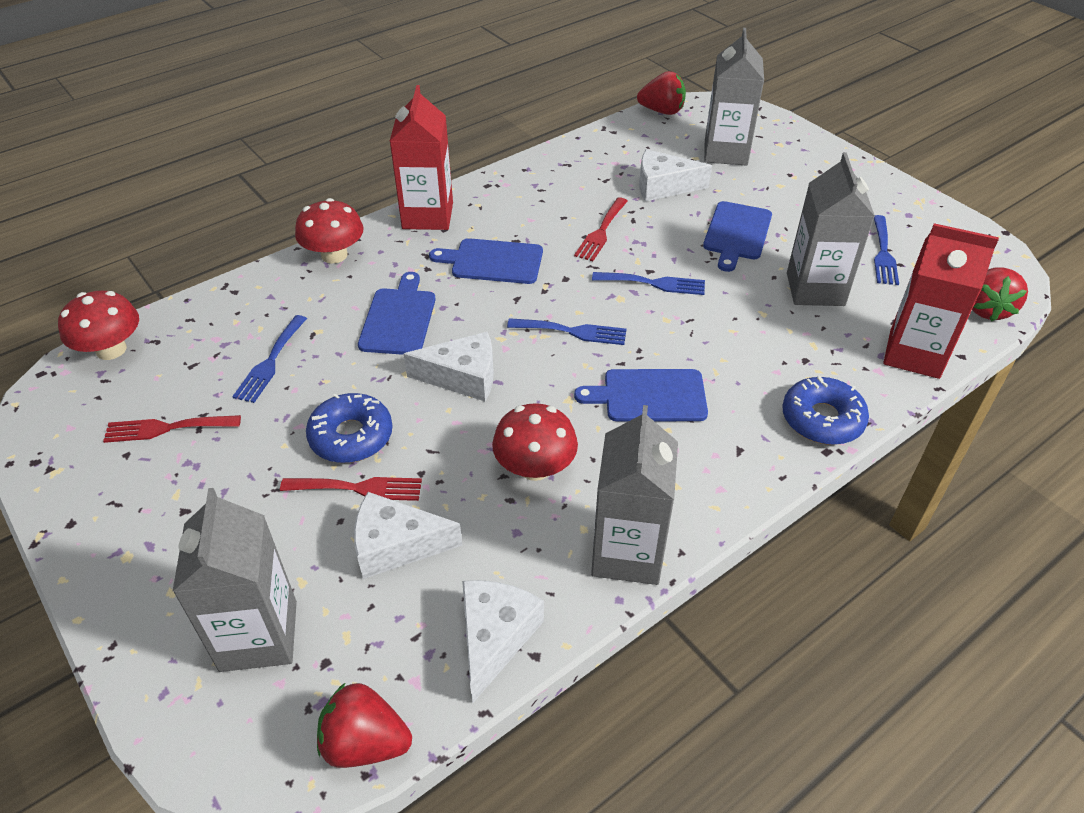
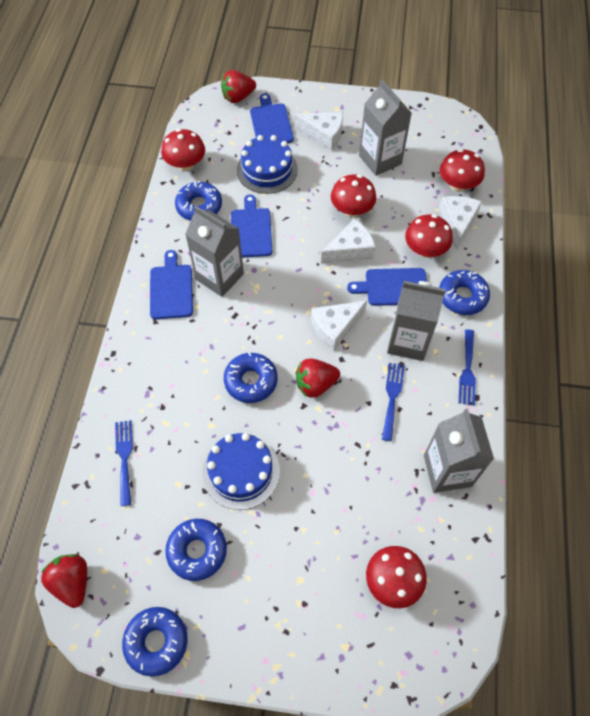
blue cake: none = 0 -> [203,433,280,510] [237,135,298,194] = 2
blue donut: [306,393,393,463] [782,376,869,445] = 2 -> [122,607,188,677] [165,519,227,581] [175,181,222,221] [224,352,278,403] [439,270,490,315] = 5
blue fork: [232,315,307,403] [507,318,626,345] [592,272,705,295] [874,215,899,285] = 4 -> [115,420,133,506] [382,363,405,441] [459,329,476,406] = 3
red carton: [390,85,453,230] [883,223,999,379] = 2 -> none = 0
red fork: [103,415,241,443] [280,477,422,501] [574,198,628,261] = 3 -> none = 0
red mushroom: [58,290,139,360] [295,198,364,263] [492,403,578,481] = 3 -> [161,129,205,171] [331,174,376,217] [366,546,427,608] [405,214,453,258] [440,149,485,192] = 5

